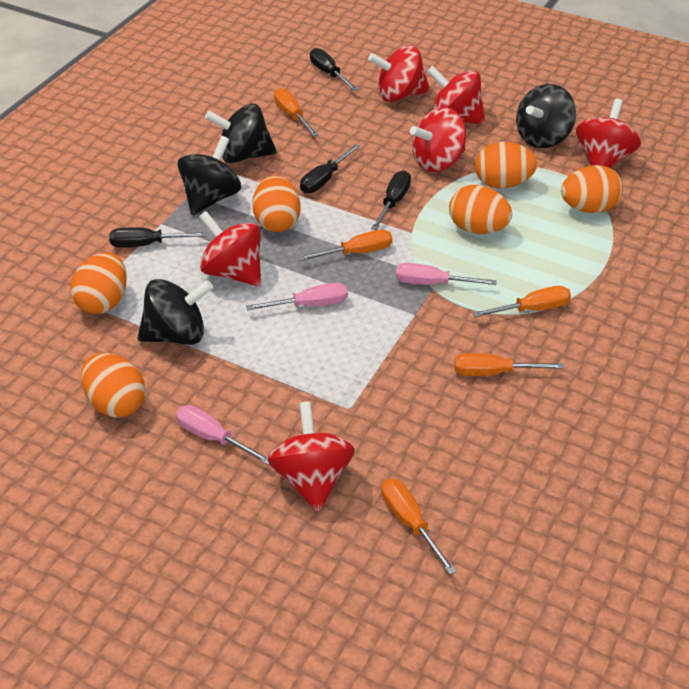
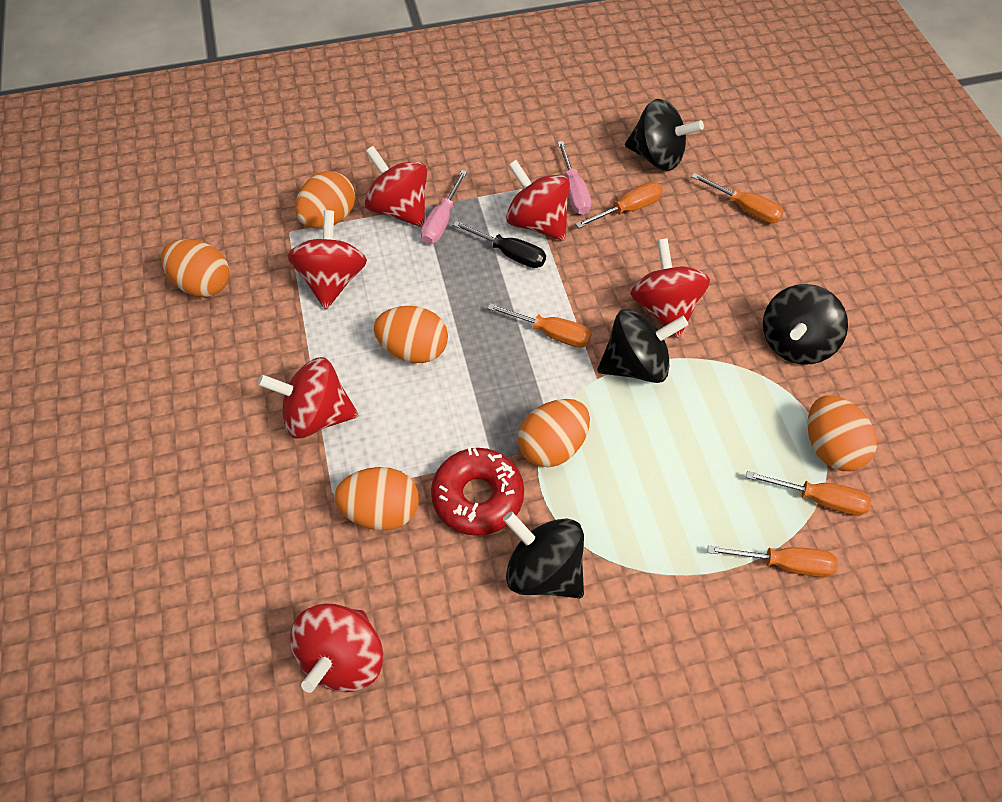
black screwdriver: [109,228,207,247] [300,144,360,193] [310,48,358,91] [371,171,411,230] = 4 -> [453,221,546,268] = 1
pink screwdriver: [176,405,269,465] [246,283,348,311] [396,263,497,285] = 3 -> [421,170,467,244] [558,141,591,215] = 2
red donut: none = 0 -> [431,447,524,536] = 1

